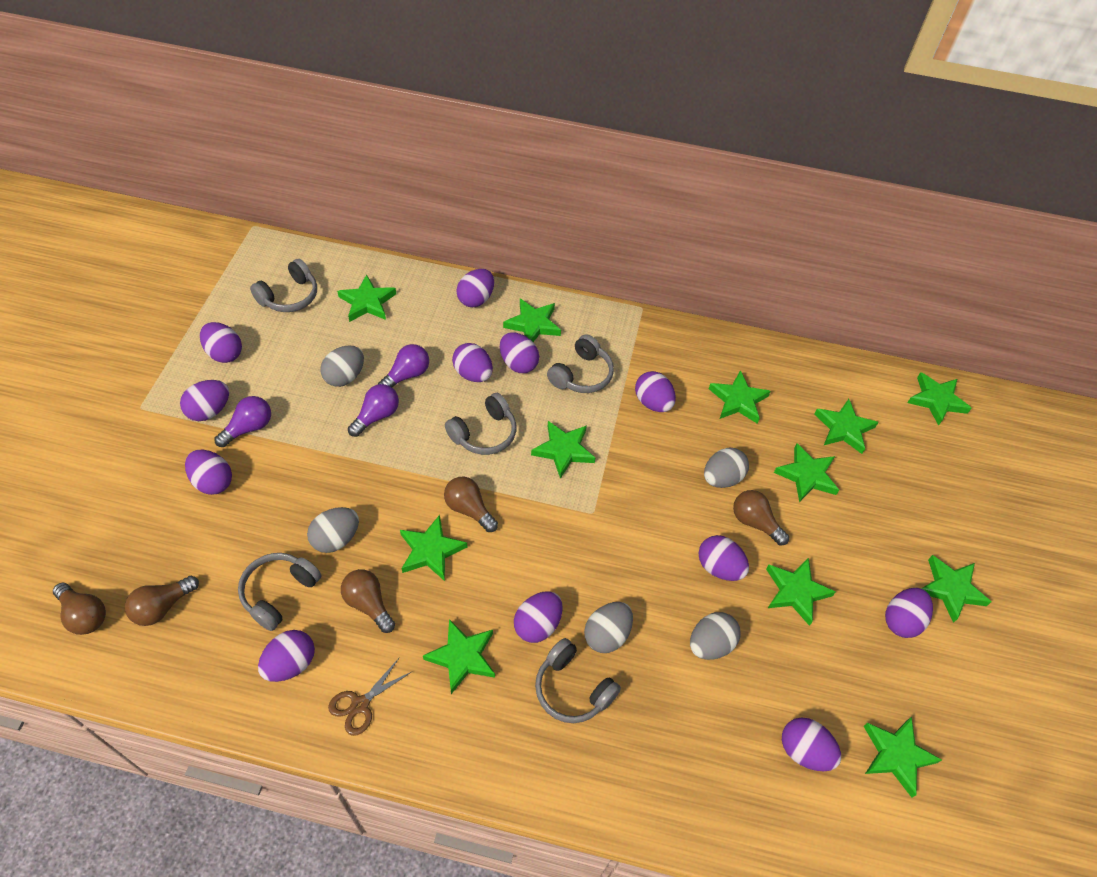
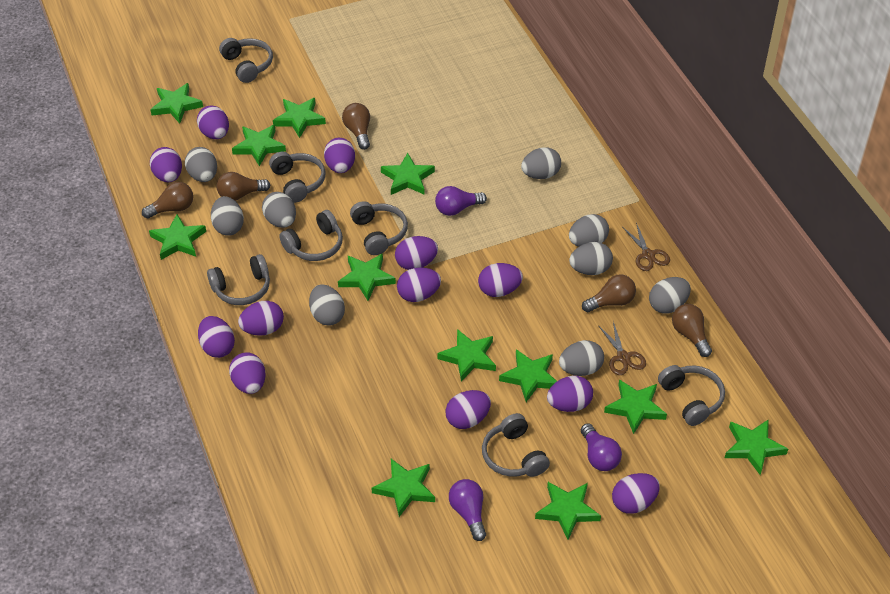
brown scissors: [328,658,413,736] = 1 -> [598,322,646,375] [623,223,670,271] = 2
grey egg: [307,507,359,553] [321,346,364,387] [584,602,633,653] [690,612,741,660] [704,448,749,488] = 5 -> [185,147,217,182] [211,196,244,236] [262,192,296,228] [309,284,345,326] [521,147,561,179] [559,340,604,376] [569,214,609,247] [569,242,613,275] [649,277,691,314] = 9
grey headphones: [238,553,321,631] [250,259,317,312] [445,393,516,455] [535,638,621,723] [547,334,614,393] = 5 -> [207,254,270,305] [219,38,273,83] [269,152,326,203] [279,210,343,261] [350,201,408,255] [482,413,550,477] [658,365,725,426] = 7

